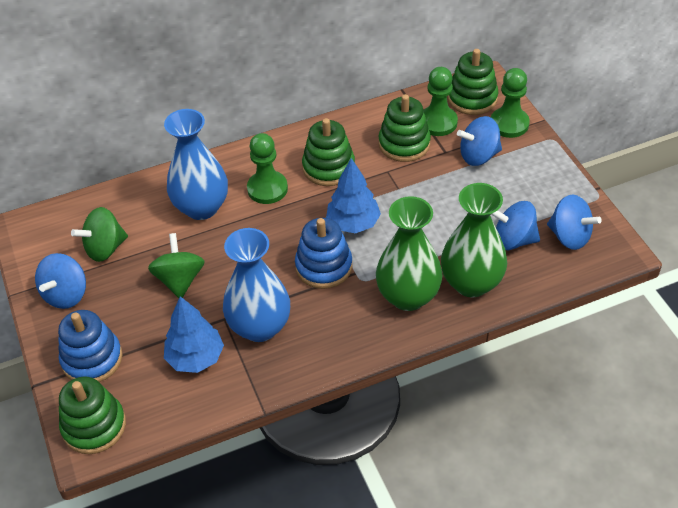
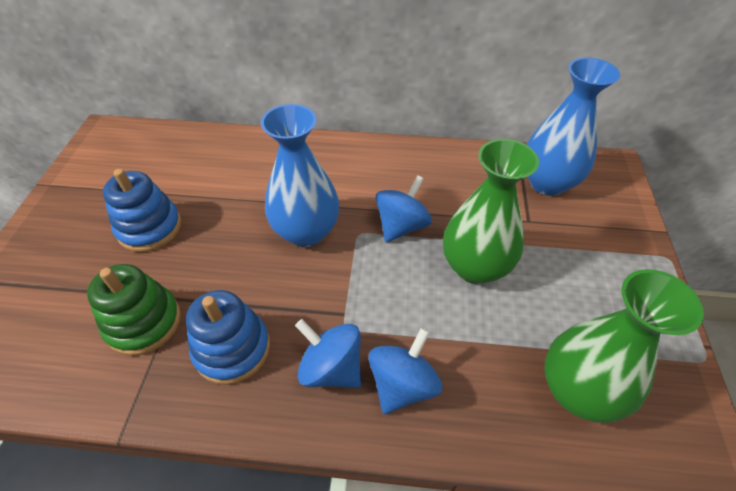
blue spinning top: [35,253,86,309] [457,116,502,166] [491,201,540,250] [547,195,602,250] = 4 -> [295,319,361,388] [368,328,442,414] [376,175,432,242] = 3
blue tree: [164,296,224,373] [326,158,381,233] = 2 -> none = 0
green pawn: [247,133,288,204] [424,67,458,136] [491,68,530,138] = 3 -> none = 0
green spinning top: [71,207,128,262] [148,233,205,298] = 2 -> none = 0
green stacking toy: [59,377,126,454] [302,118,355,186] [378,94,431,162] [448,49,499,115] = 4 -> [87,264,181,356] = 1

